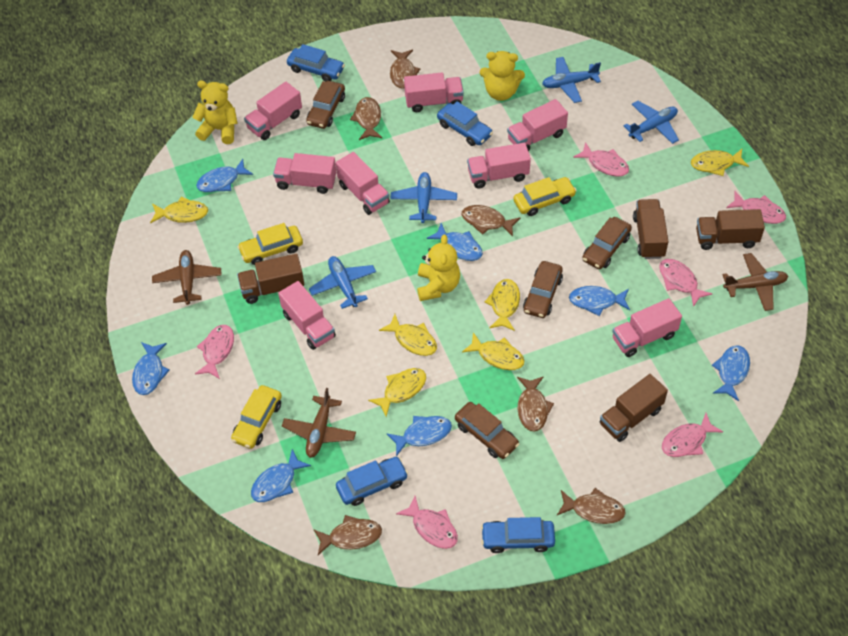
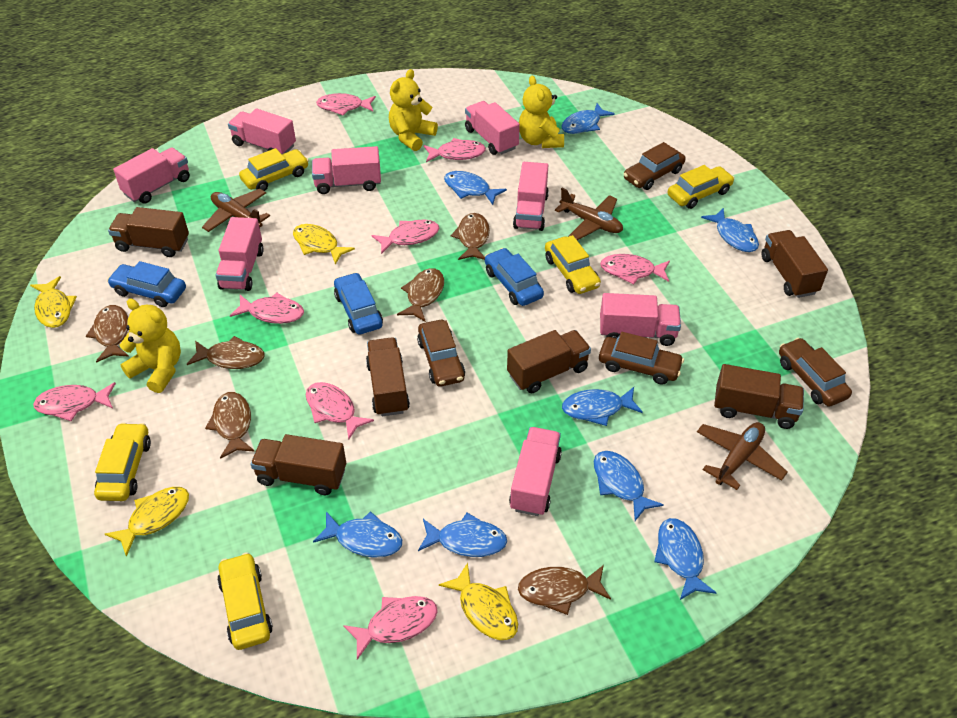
blue car: [287,44,345,82] [336,457,408,506] [437,101,493,146] [481,517,555,553] = 4 -> [107,261,186,307] [334,272,383,335] [485,248,544,306] = 3
blue fish: [132,342,170,395] [196,159,253,192] [251,449,311,502] [387,416,452,456] [426,223,483,261] [569,286,630,316] [712,345,750,401] = 7 -> [313,511,402,558] [418,513,507,557] [444,171,507,205] [561,103,615,134] [562,387,643,426] [594,451,664,521] [654,518,717,600] [701,208,759,252] = 8
blue plane: [309,256,376,309] [391,172,457,223] [542,57,601,103] [624,101,679,144] = 4 -> none = 0
brown truck: [237,254,304,304] [600,374,668,442] [633,199,669,259] [696,209,765,250] = 4 -> [108,207,189,257] [251,434,346,495] [366,337,410,416] [507,330,591,393] [714,364,804,429] [762,230,828,298] = 6
pink fish: [195,325,234,379] [396,496,458,549] [573,142,629,177] [659,259,712,307] [662,413,723,457] [726,191,786,224] = 6 -> [33,382,116,421] [230,292,304,324] [306,382,374,439] [316,93,376,116] [343,596,438,660] [371,219,439,254] [424,138,486,162] [600,254,670,285] = 8
yellow car: [231,385,282,449] [237,223,303,265] [513,177,577,216] = 3 -> [94,422,151,501] [217,552,273,650] [239,148,309,191] [545,235,601,294] [668,165,735,209] = 5
yellow fish: [150,197,208,223] [368,368,426,416] [379,314,437,356] [462,332,525,370] [485,279,520,331] [691,149,749,176] = 6 -> [30,276,77,328] [105,487,189,557] [293,224,355,265] [439,563,518,640] = 4

